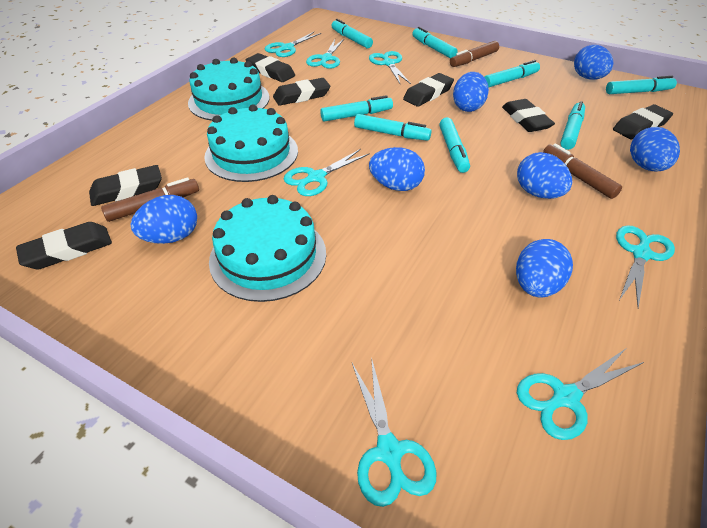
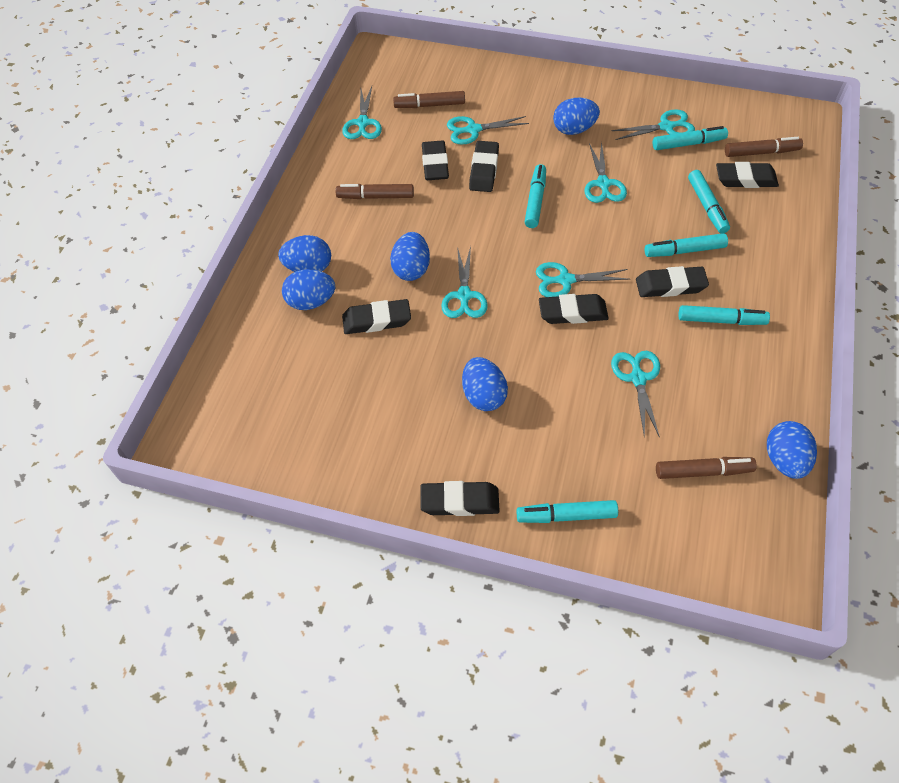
blue egg: [131,195,197,244] [369,147,425,191] [453,72,489,112] [516,239,573,298] [517,152,572,199] [574,45,613,80] [630,127,680,171] = 7 -> [278,235,331,272] [282,269,335,310] [390,232,430,281] [462,357,508,411] [553,98,600,135] [767,421,817,479] = 6
brown marker: [101,177,199,222] [450,41,499,67] [543,143,622,199] = 3 -> [335,184,414,199] [393,91,465,108] [656,457,757,479] [725,137,803,157] = 4
turquoise cake: [188,58,270,121] [204,104,298,182] [209,195,326,302] = 3 -> none = 0
turquoise marker: [320,95,393,121] [331,19,373,48] [354,114,432,141] [412,27,458,59] [439,117,470,173] [485,60,540,88] [560,101,585,150] [606,76,677,94] = 8 -> [516,500,618,523] [525,164,546,228] [645,233,728,257] [653,126,728,150] [678,305,770,325] [688,170,730,234] = 6

